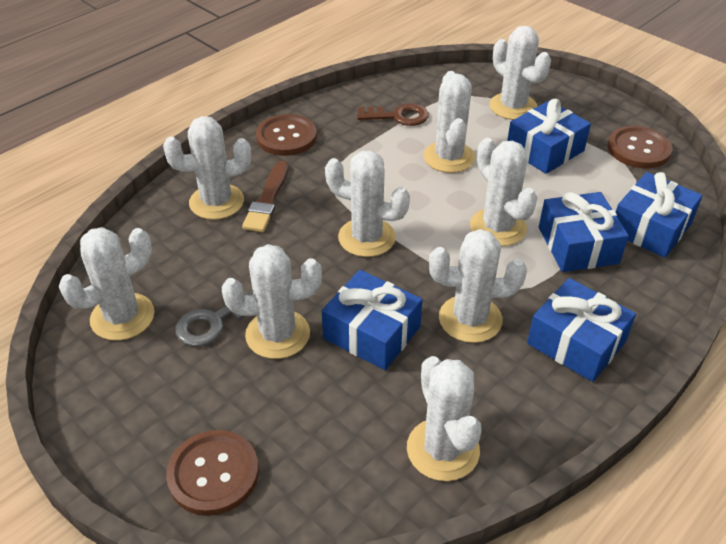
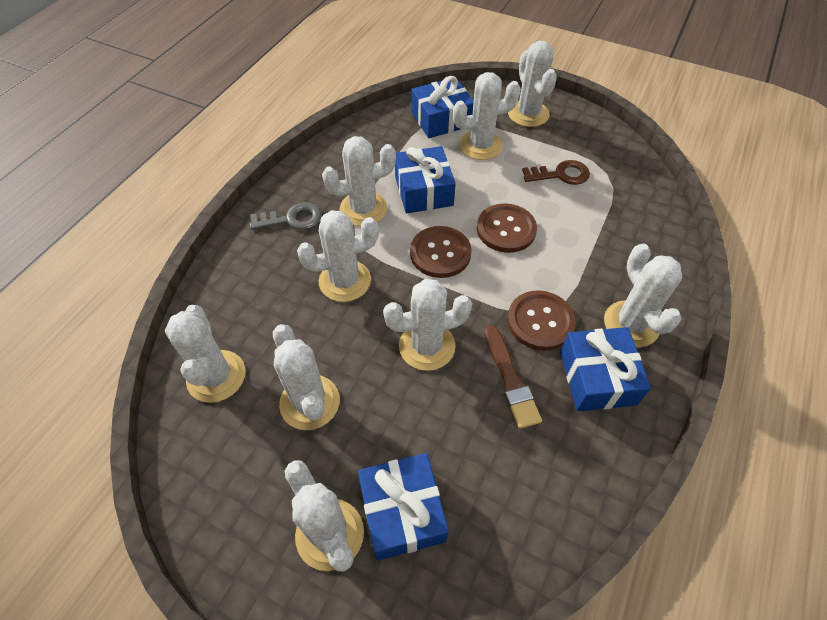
blue gift: [322,270,422,370] [507,99,591,174] [527,278,636,382] [539,192,629,272] [616,172,703,258] = 5 -> [358,453,449,561] [395,146,456,213] [411,76,474,138] [560,327,651,411] = 4

